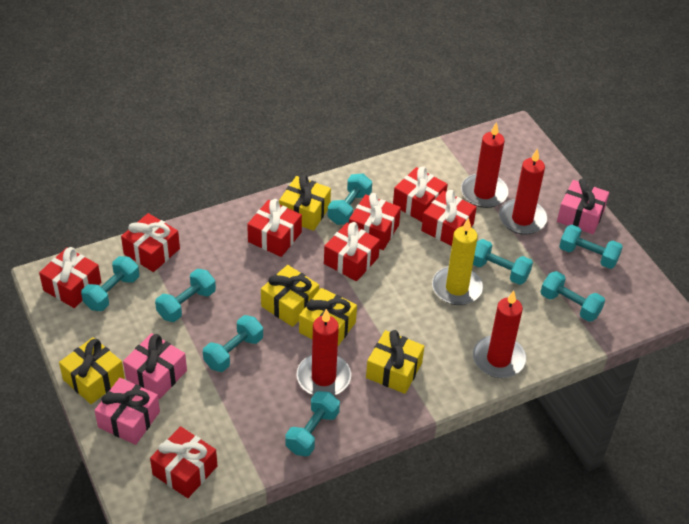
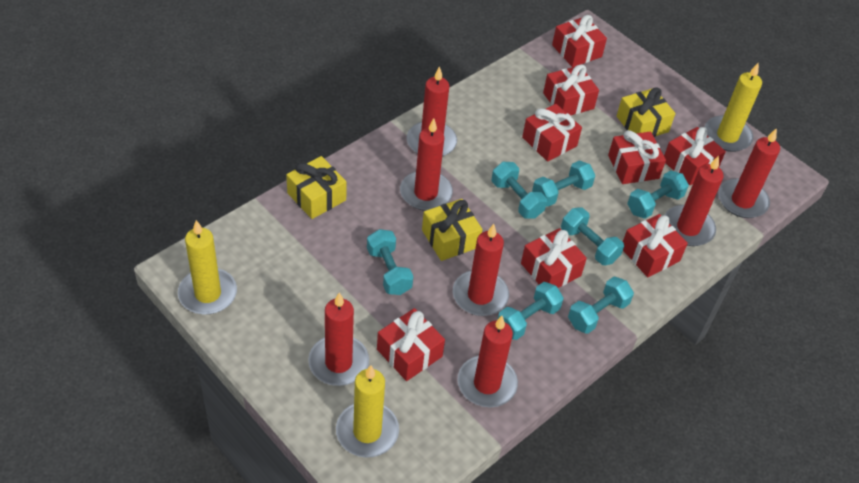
pink gift: [94,378,160,445] [123,333,187,399] [557,178,609,234] = 3 -> none = 0
red candle: [296,309,351,396] [461,122,509,208] [473,291,526,378] [499,148,547,235] = 4 -> [308,292,369,386] [400,118,453,211] [407,66,457,157] [453,224,509,316] [457,316,518,407] [665,156,724,246] [718,128,780,218] = 7
turquoise dumbbell: [81,256,139,311] [155,269,216,322] [203,315,263,372] [285,391,340,456] [327,174,372,225] [473,239,533,285] [541,271,605,322] [559,225,623,269] = 8 -> [367,229,414,295] [492,162,547,219] [498,282,564,340] [532,160,596,207] [561,207,624,265] [568,277,634,334] [627,170,689,219] = 7
yellow candle: [432,218,483,305] = 1 -> [178,220,237,315] [336,365,399,457] [705,62,762,152] = 3
yellow gift: [59,337,125,404] [261,265,319,327] [279,174,331,231] [299,288,357,346] [366,330,424,394] = 5 -> [286,156,347,219] [422,199,483,261] [617,87,675,137] = 3

